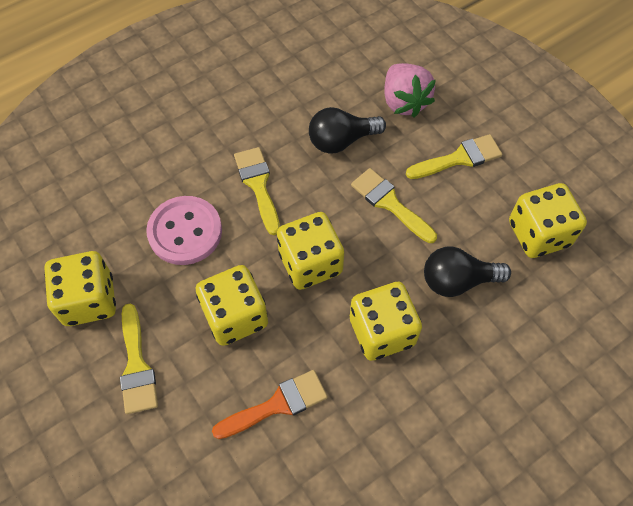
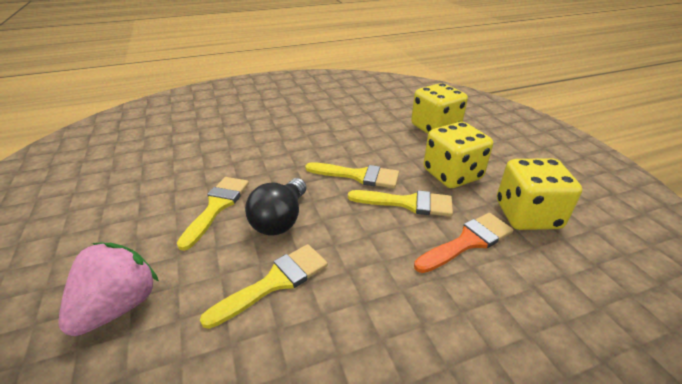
black light bulb: [309,107,386,154] [424,247,511,297] = 2 -> [245,178,307,236] = 1
pink button: [146,196,222,265] = 1 -> none = 0
yellow dice: [44,251,116,326] [196,265,268,346] [277,212,344,290] [350,282,422,361] [509,183,587,258] = 5 -> [411,83,468,134] [423,122,493,188] [497,158,582,230] = 3

